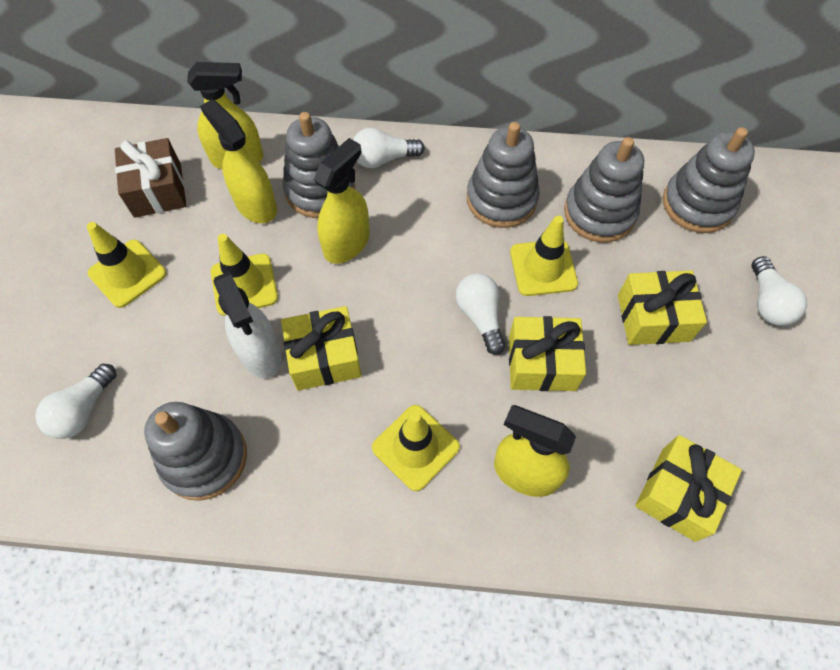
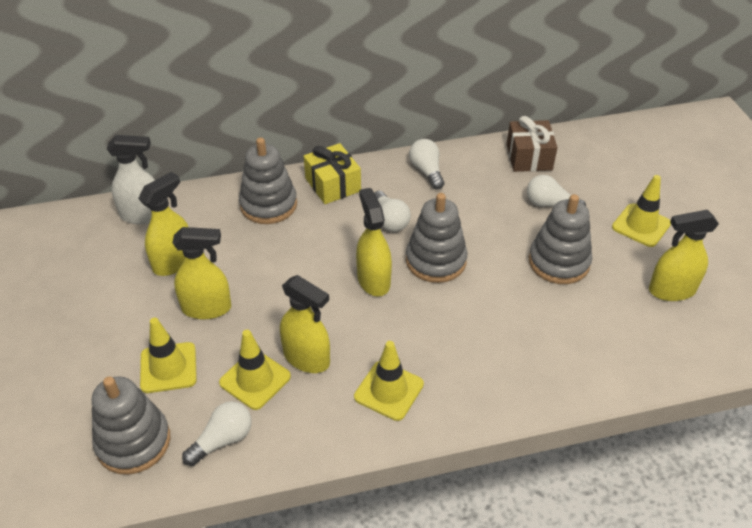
grey stacking toy: [144,402,247,501] [283,112,355,218] [467,122,540,228] [564,137,644,242] [663,127,755,233] = 5 -> [92,377,170,475] [239,137,297,224] [406,193,468,283] [529,194,592,284] = 4
yellow gift: [281,306,362,391] [509,316,586,391] [618,270,707,345] [635,435,742,542] = 4 -> [304,143,361,204] = 1
yellow spray bottle: [187,62,264,169] [200,99,277,223] [314,138,370,264] [494,405,576,497] = 4 -> [138,172,188,276] [173,227,231,319] [280,275,330,373] [356,188,392,297] [649,210,719,301] = 5

